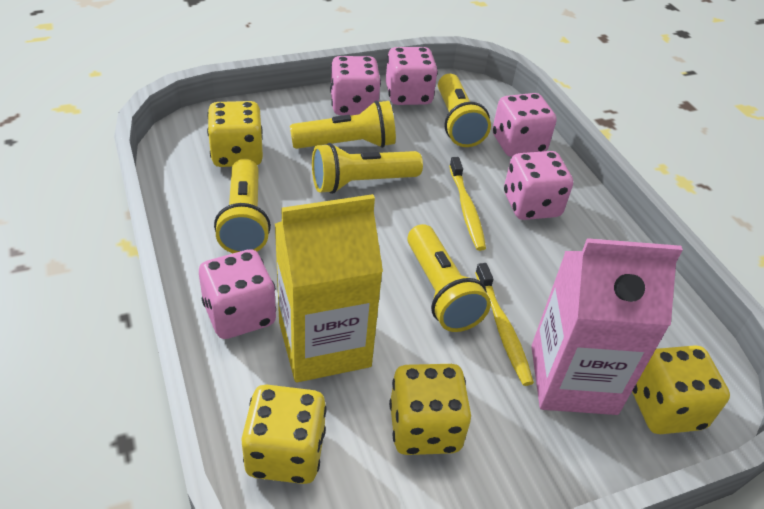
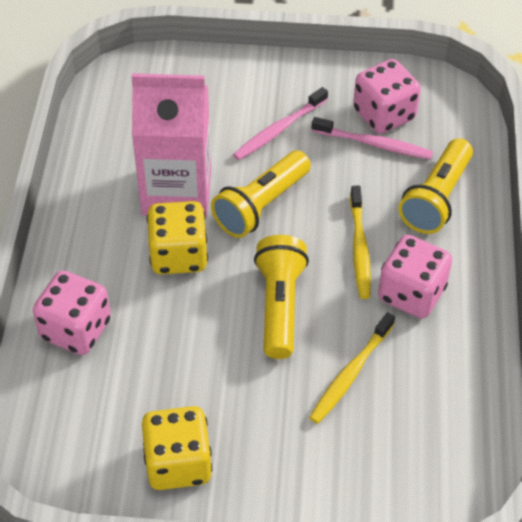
pink dice: [199,249,276,339] [330,56,381,115] [386,47,438,105] [493,93,557,157] [504,151,573,220] = 5 -> [33,271,111,355] [353,59,421,134] [378,235,452,318] = 3
pink toothbrush: none = 0 -> [233,87,328,160] [311,117,433,159] = 2
yellow carton: [275,194,383,382] = 1 -> none = 0
yellow dice: [207,101,263,167] [241,385,327,484] [389,364,471,455] [632,345,730,434] = 4 -> [142,406,212,490] [147,201,208,274] = 2
yellow flashlight: [214,158,271,253] [290,101,396,149] [312,143,423,194] [407,224,491,332] [438,74,491,147] = 5 -> [211,150,311,238] [254,235,309,359] [399,138,473,234] = 3

